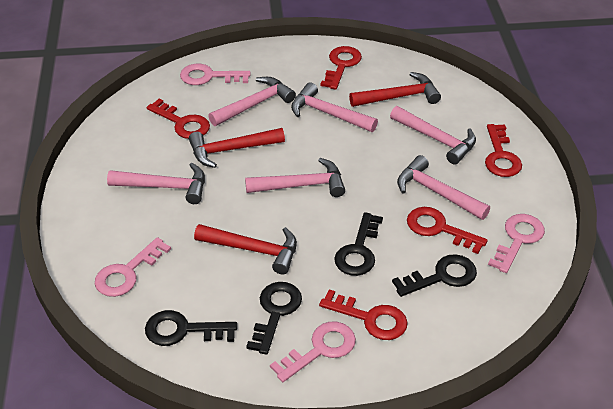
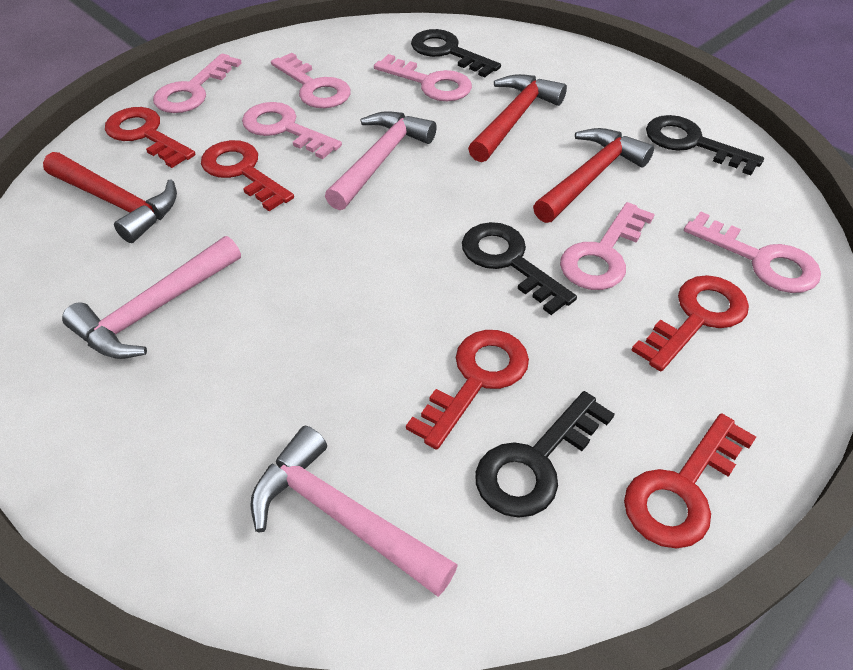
pink hammer: [107,163,205,204] [208,77,296,126] [245,158,345,197] [291,82,378,132] [390,106,476,165] [397,155,490,220] = 6 -> [62,236,241,359] [250,426,458,597] [325,111,437,210] = 3
pink key: [95,237,171,297] [180,64,251,85] [270,322,356,382] [488,214,545,273] = 4 -> [153,54,242,113] [242,102,342,159] [271,53,351,108] [374,54,472,101] [560,202,655,290] [684,211,821,293] = 6

